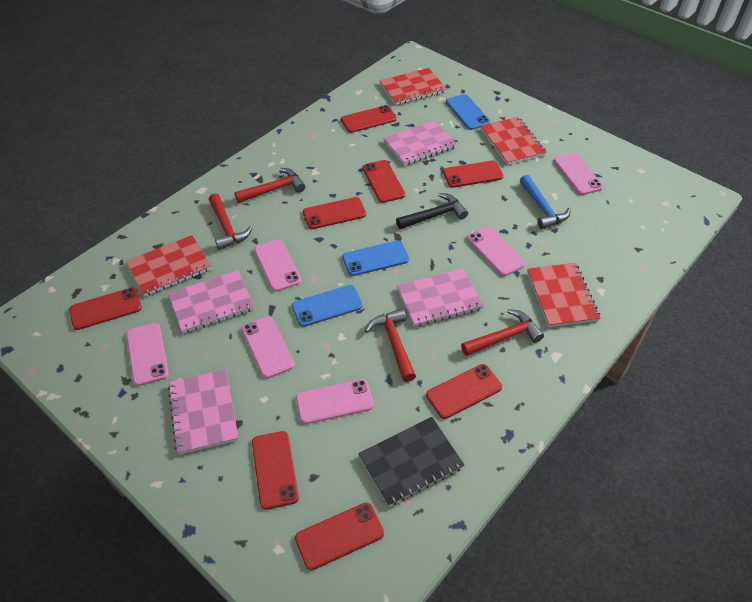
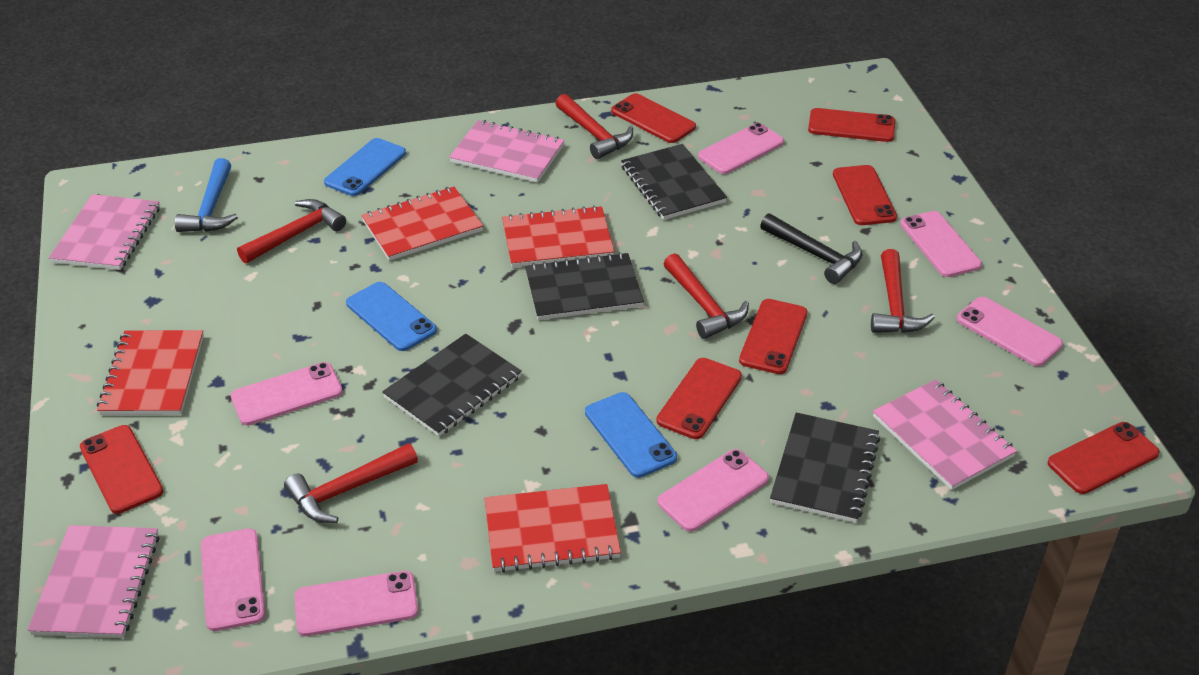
black notebook: [358,417,464,507] = 1 -> [382,334,522,437] [525,252,644,320] [621,144,727,220] [770,412,880,523] = 4
pink phone: [126,323,169,386] [242,316,295,379] [254,239,301,292] [296,379,374,424] [467,226,525,276] [554,153,603,195] = 6 -> [201,528,265,631] [231,362,343,425] [294,571,418,636] [657,449,769,532] [698,123,784,174] [900,211,982,277] [957,297,1063,366] = 7
red hammer: [209,194,252,250] [234,168,306,203] [365,309,416,382] [461,309,544,356] = 4 -> [237,199,346,264] [284,443,418,523] [555,94,633,159] [664,253,749,339] [871,249,935,333] = 5
red phone: [69,287,142,330] [252,431,299,510] [295,502,384,570] [303,197,366,229] [341,105,397,133] [363,160,405,203] [426,364,502,419] [443,160,503,188] = 8 -> [80,425,163,514] [611,93,696,143] [657,358,742,439] [739,299,807,374] [808,108,895,142] [833,165,897,225] [1047,422,1160,494] = 7

